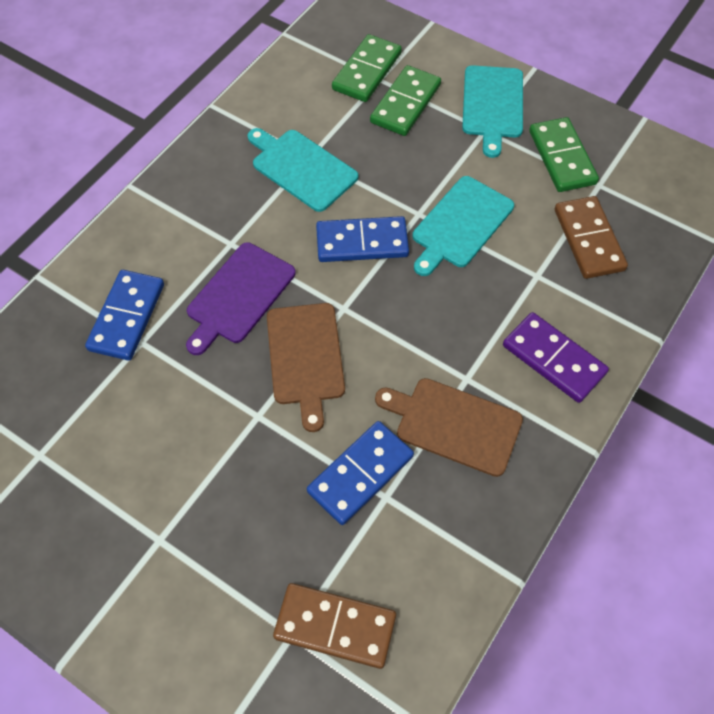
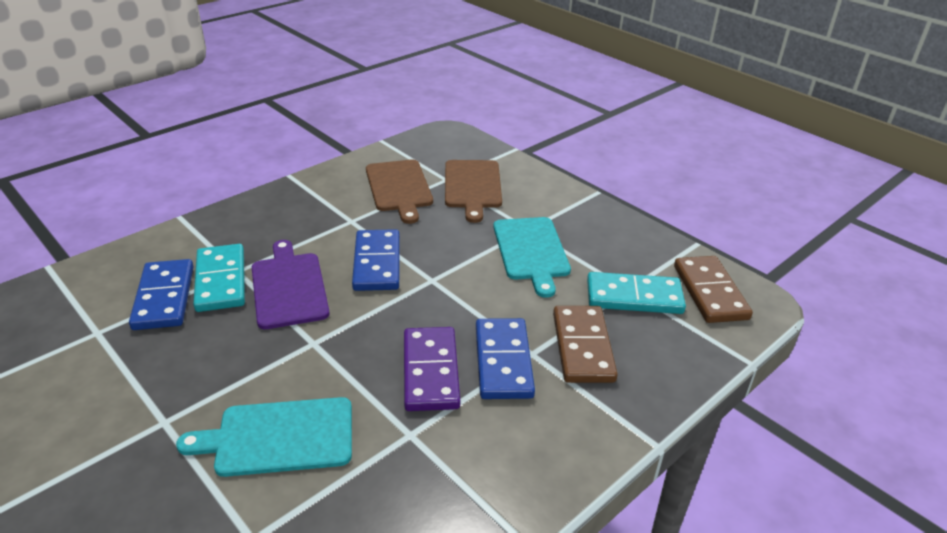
green domino: [332,34,402,102] [370,65,441,136] [529,117,599,192] = 3 -> none = 0
turquoise cutting board: [247,128,358,212] [413,176,514,276] [462,65,523,158] = 3 -> [176,397,352,477] [493,217,571,298] = 2
turquoise domino: none = 0 -> [193,244,245,312] [587,272,686,314] = 2

